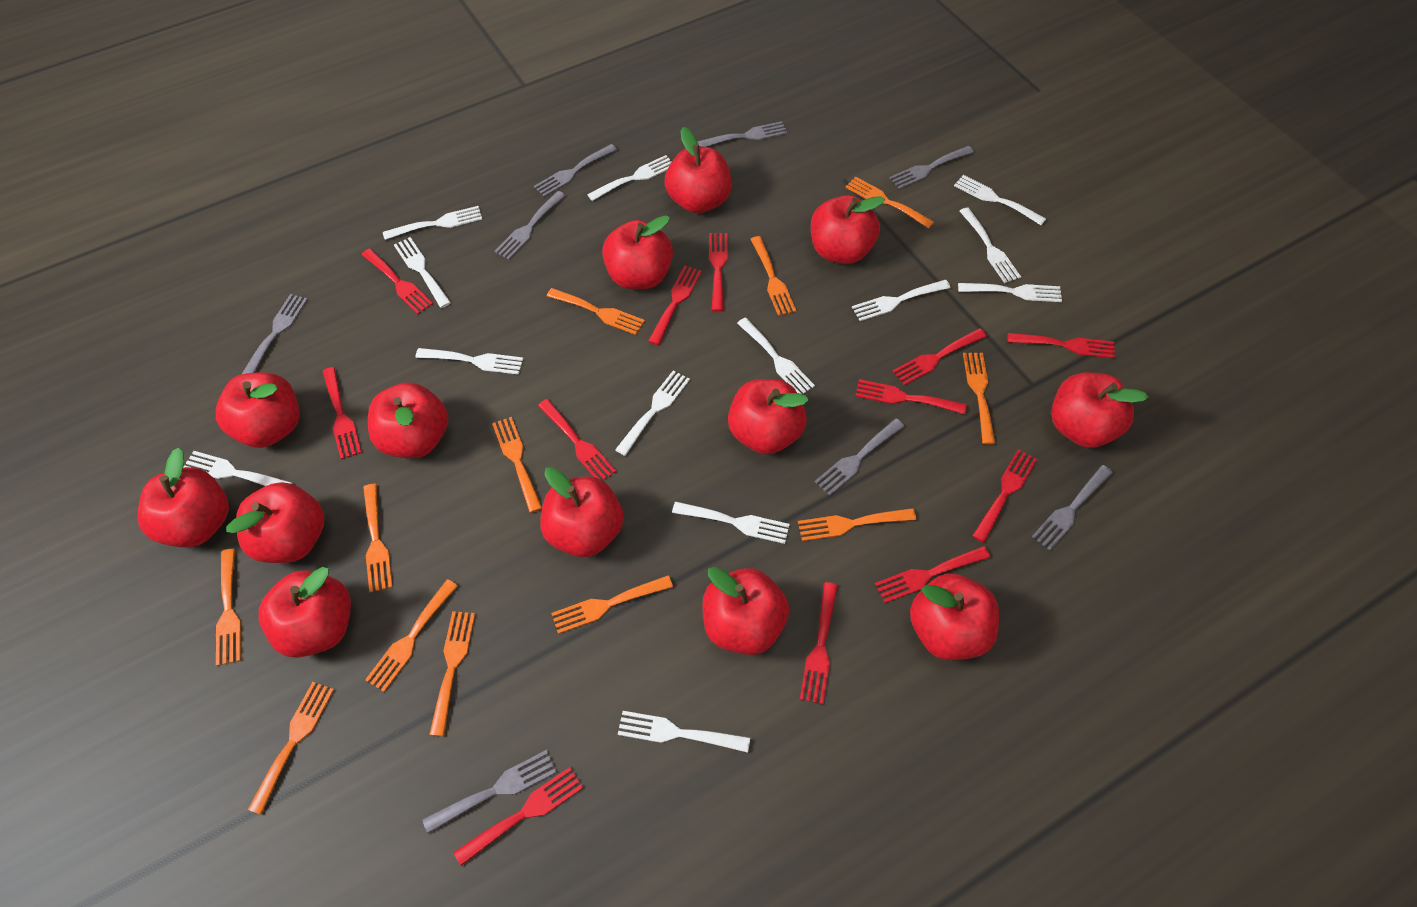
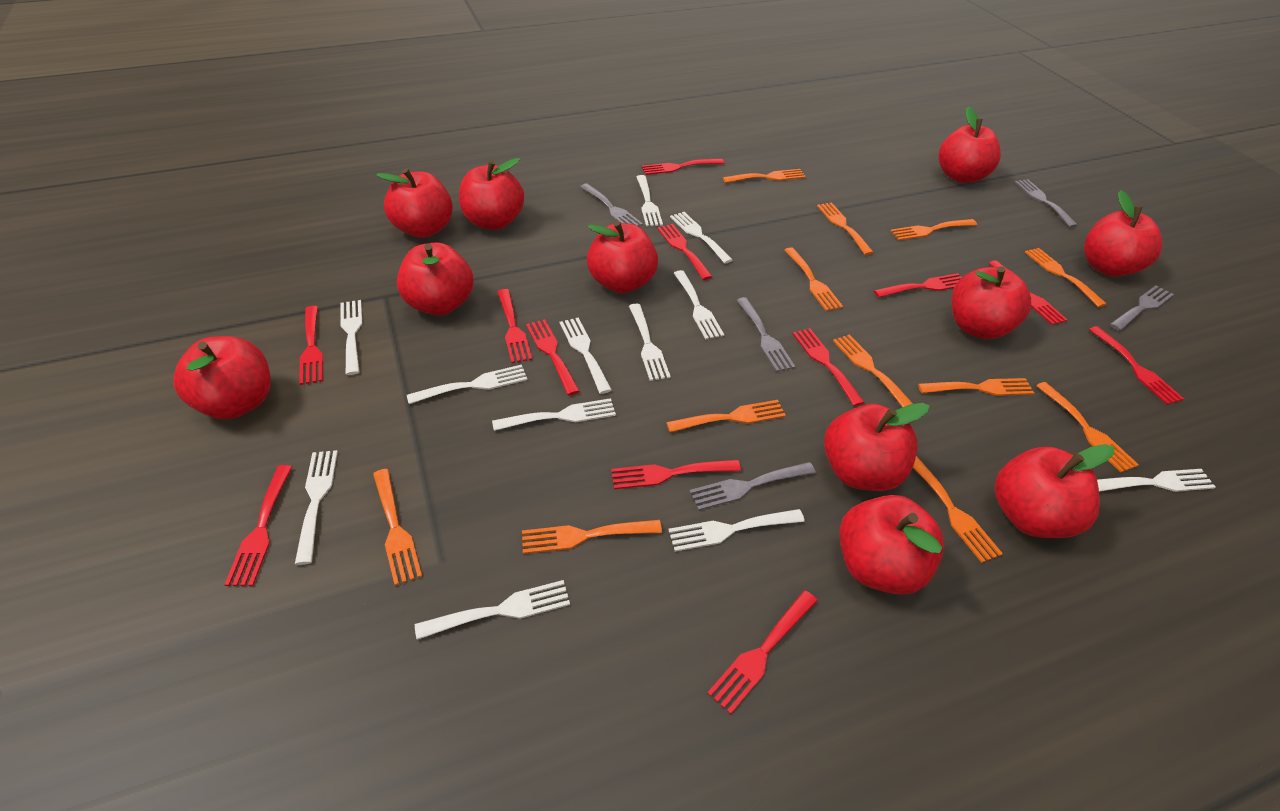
grey fork: [242,294,308,374] [422,750,557,833] [494,191,566,260] [534,144,617,197] [697,121,788,147] [815,418,905,496] [889,146,974,189] [1032,465,1113,550] = 8 -> [580,183,643,227] [690,462,816,510] [736,297,796,372] [1015,179,1078,227] [1110,285,1174,331] = 5
red apple: [138,448,229,548] [216,372,300,448] [226,482,325,563] [258,567,351,658] [368,383,448,458] [540,467,624,557] [602,215,673,289] [665,127,732,213] [703,567,789,655] [728,379,809,454] [811,195,885,264] [910,573,999,660] [1051,372,1149,448] = 13 -> [173,336,271,419] [376,168,453,238] [397,242,474,316] [459,158,524,230] [587,221,658,293] [824,403,929,491] [840,495,945,595] [939,106,1001,183] [952,266,1031,339] [994,444,1114,538] [1084,190,1162,277] = 11
white fork: [183,451,292,486] [383,206,482,240] [394,237,451,308] [415,348,523,375] [587,155,672,201] [615,370,690,456] [618,711,750,753] [672,501,790,544] [737,317,815,394] [852,280,951,321] [954,175,1046,225] [958,283,1062,302] [960,208,1021,283] = 13 -> [295,450,338,565] [340,300,362,375] [407,365,527,404] [415,580,570,640] [492,398,616,431] [560,318,612,394] [629,304,671,381] [636,175,663,227] [668,509,805,552] [670,212,733,264] [674,270,724,339] [1097,469,1216,492] = 12

